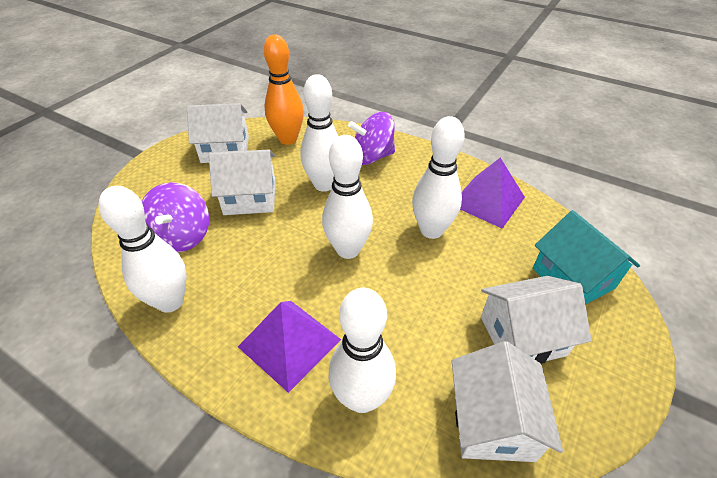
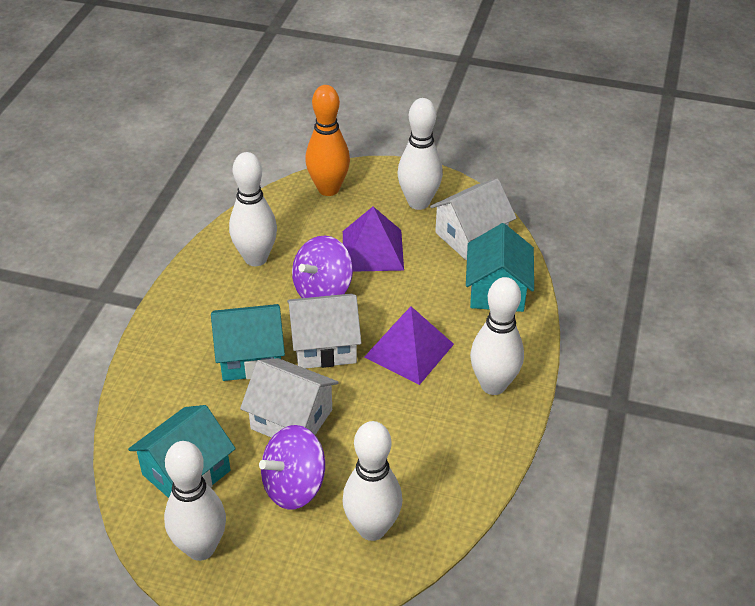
turquoise house: [533,210,640,305] = 1 -> [128,405,236,498] [211,304,285,381] [466,223,534,312] = 3
white house: [187,103,249,163] [209,150,275,215] [452,341,563,462] [481,276,592,364] = 4 -> [240,358,339,438] [287,294,361,369] [430,179,516,260] = 3

